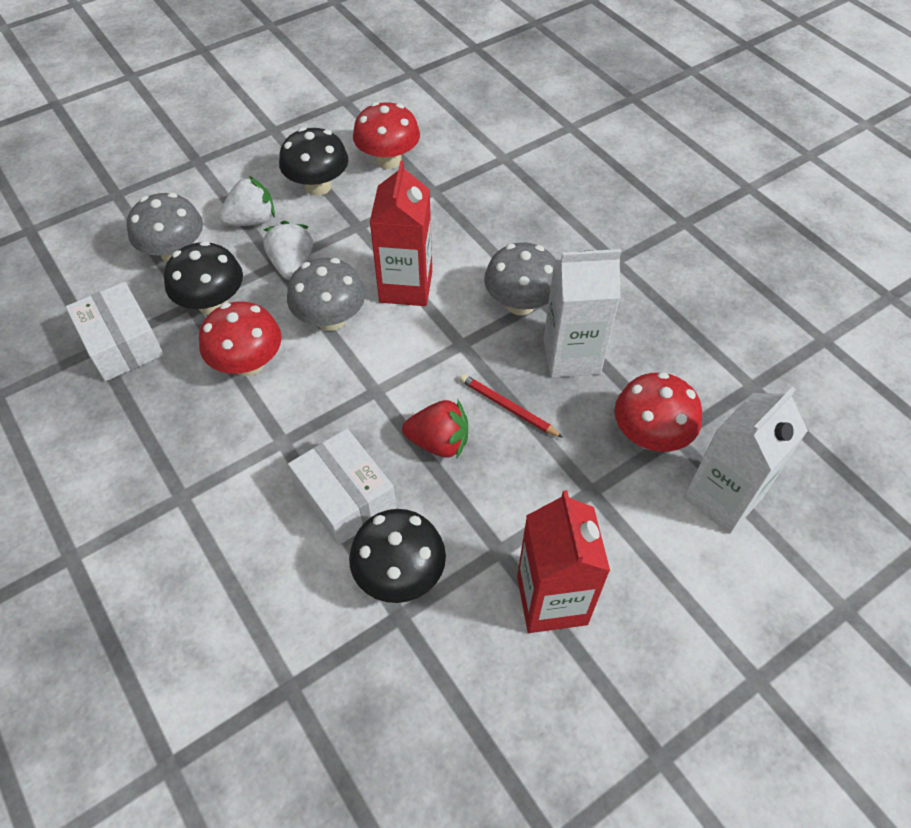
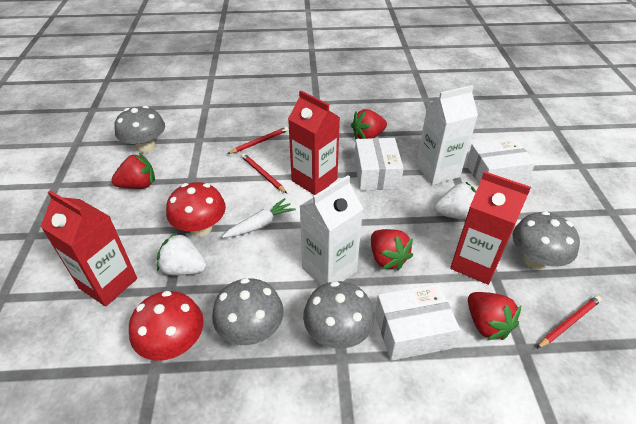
black mushroom: [164,241,243,315] [279,127,348,196] [349,509,446,603] = 3 -> none = 0
grey mushroom: [127,193,203,262] [287,258,365,331] [484,242,555,315] = 3 -> [114,106,165,153] [212,278,284,345] [303,281,375,349] [513,211,580,270] = 4
red carton: [370,160,432,306] [517,490,610,633] = 2 -> [41,190,137,307] [288,90,340,195] [450,171,531,285] = 3
red mushroom: [199,301,282,377] [353,102,420,169] [614,372,702,452] = 3 -> [129,291,204,361] [166,182,226,237] = 2
red pencil: [460,374,563,438] = 1 -> [227,127,289,154] [241,153,287,193] [537,296,602,349] = 3
red strawberry: [402,399,468,458] = 1 -> [111,153,155,189] [351,109,387,139] [371,229,413,271] [468,292,521,341] = 4
white box: [66,282,164,381] [288,428,396,546] = 2 -> [354,138,404,191] [375,284,460,361] [466,138,535,184] = 3
white carrot: none = 0 -> [222,198,296,238] = 1

